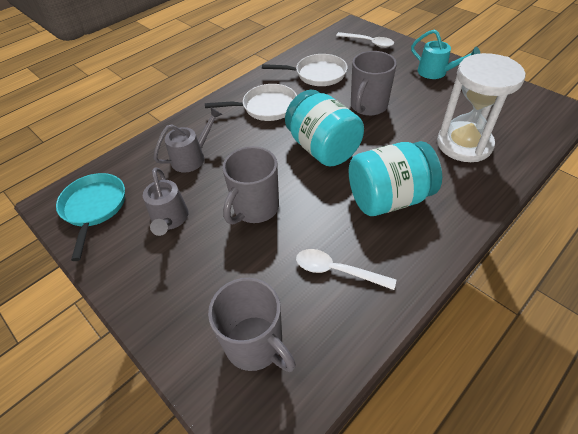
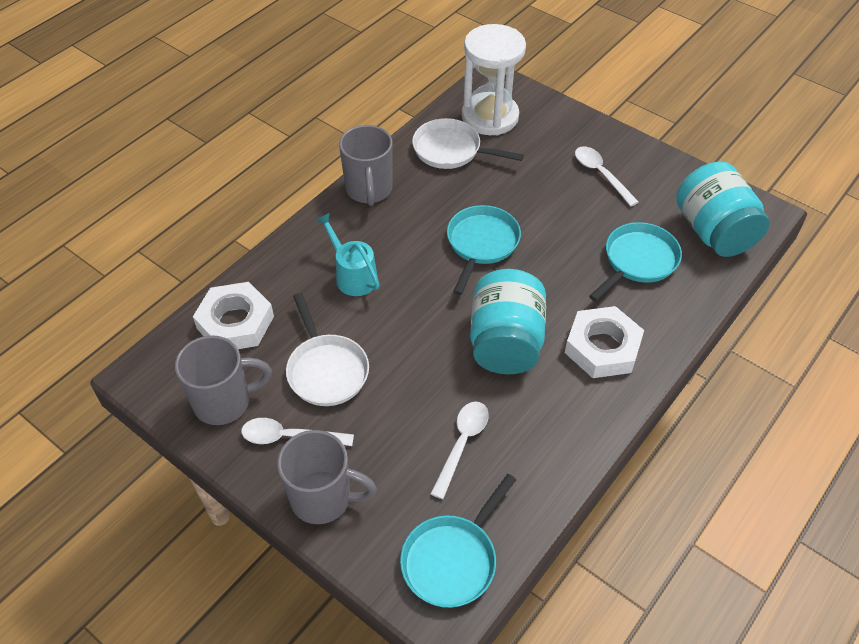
grey watering can: [143,167,189,236] [153,107,222,172] = 2 -> none = 0
turquoise pan: [56,173,125,261] = 1 -> [400,474,516,608] [447,205,521,295] [589,222,682,301] = 3
white nut: none = 0 -> [193,282,274,349] [565,306,644,378] = 2
white spoon: [296,249,396,290] [336,32,394,48] = 2 -> [241,418,354,446] [430,401,489,499] [575,146,639,206] = 3

